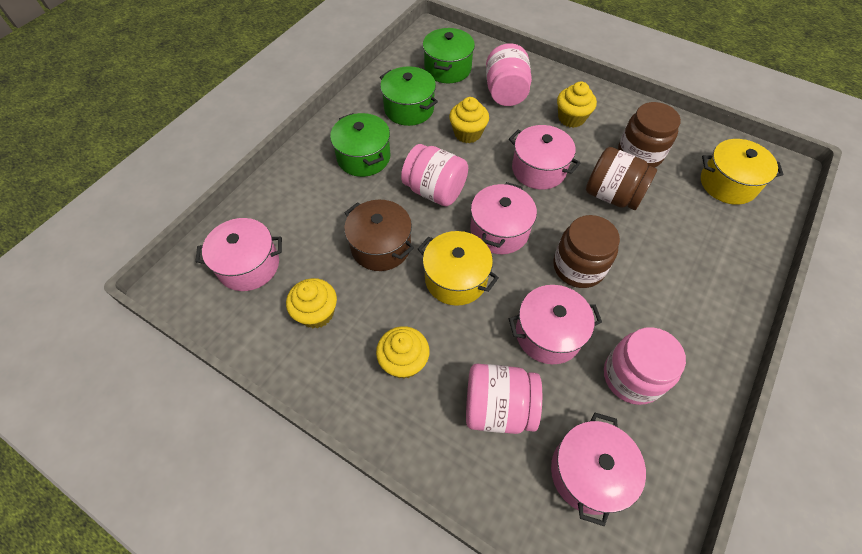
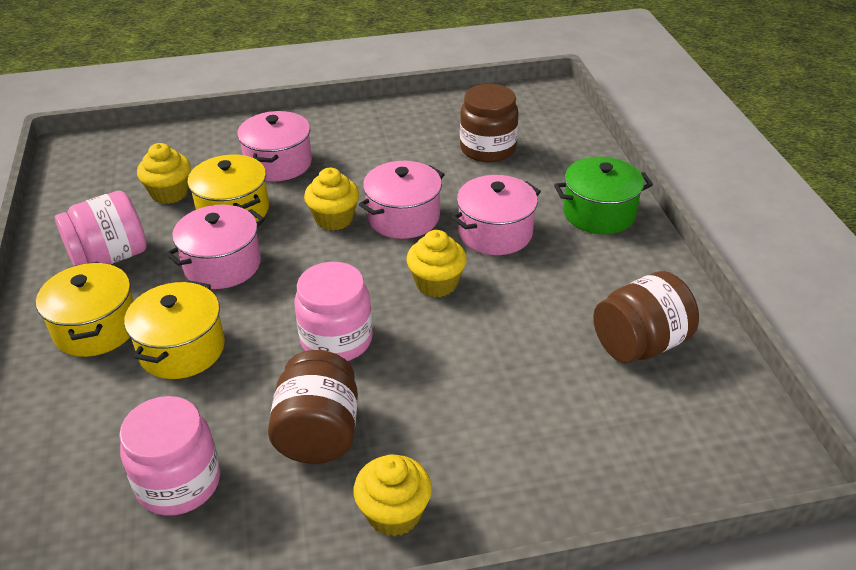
brown pot: [344,200,414,271] = 1 -> none = 0
green pot: [330,113,390,177] [380,66,438,126] [423,28,475,83] = 3 -> [554,157,653,234] = 1
pink jar: [401,144,468,207] [466,364,542,434] [486,43,532,106] [604,327,686,405] = 4 -> [55,191,147,266] [119,396,220,516] [294,262,373,361] = 3
pink pot: [195,218,282,291] [470,182,537,254] [509,125,580,190] [509,285,602,364] [551,413,646,527] = 5 -> [166,205,265,289] [237,111,312,181] [359,161,445,239] [451,175,541,255] = 4
yellow pot: [418,231,499,306] [701,139,783,205] = 2 -> [36,262,133,357] [124,280,225,379] [187,155,269,222] = 3

